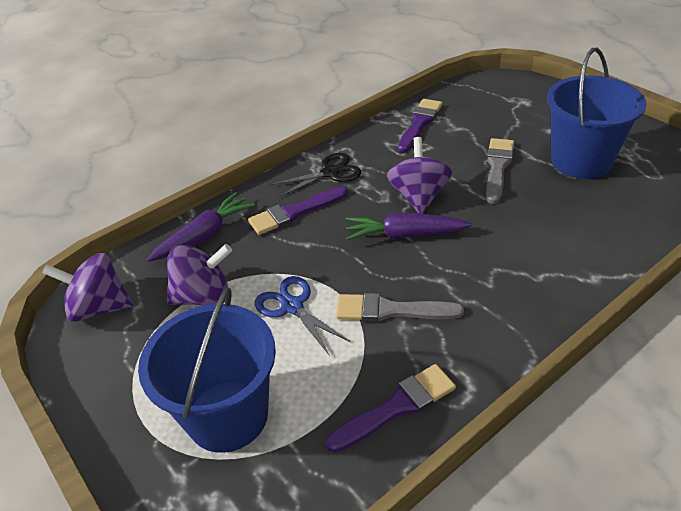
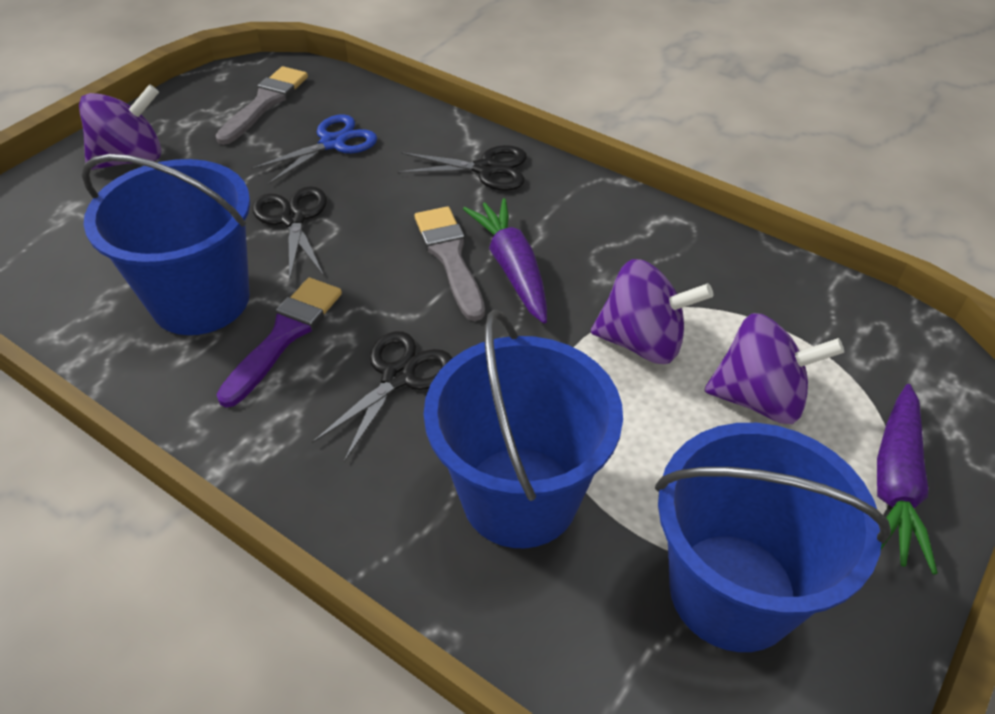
black scissors: [271,153,361,197] = 1 -> [252,186,327,281] [312,331,452,462] [397,145,527,191] = 3
blue bucket: [138,287,276,453] [547,48,647,179] = 2 -> [81,154,250,335] [424,309,623,548] [655,423,891,652] = 3
purple brush: [248,186,348,235] [325,364,456,452] [398,99,442,153] = 3 -> [217,278,342,408] = 1

